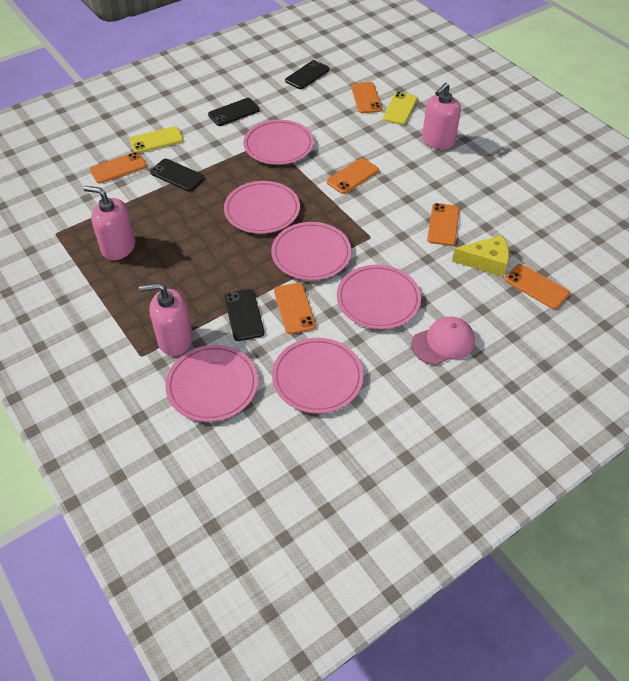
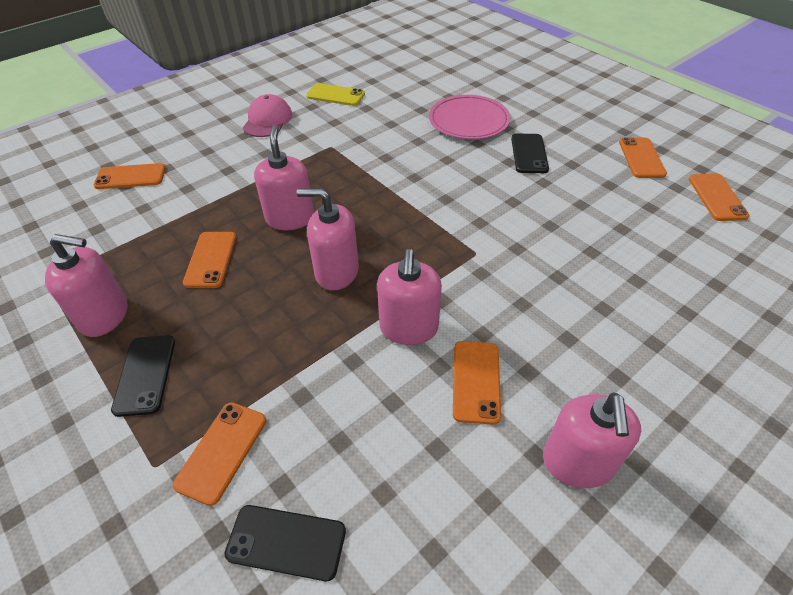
black phone: [150,159,205,191] [208,98,260,126] [224,289,265,341] [285,60,329,89] = 4 -> [111,335,175,417] [224,505,346,581] [511,134,549,173] = 3
pink plate: [165,345,258,422] [224,181,300,234] [243,120,314,165] [271,222,351,280] [272,338,363,414] [337,265,421,329] = 6 -> [429,95,511,139] = 1
pink soap dispenser: [84,186,135,260] [139,283,193,356] [422,82,461,149] = 3 -> [45,234,128,337] [254,125,314,230] [297,188,359,291] [377,249,442,345] [543,392,641,488] = 5
yellow cheese: [452,235,509,277] = 1 -> none = 0
yellow phone: [129,126,184,153] [383,92,418,125] = 2 -> [306,83,365,106] = 1

